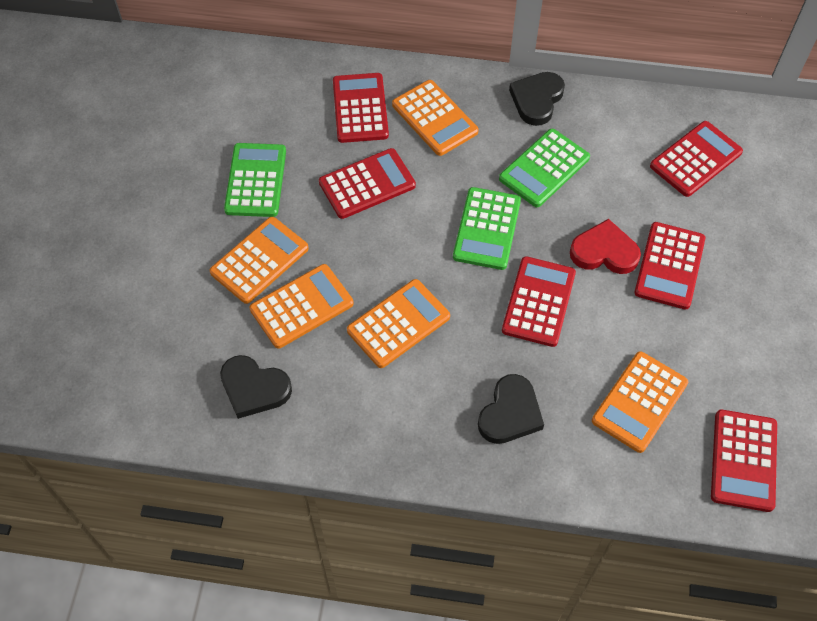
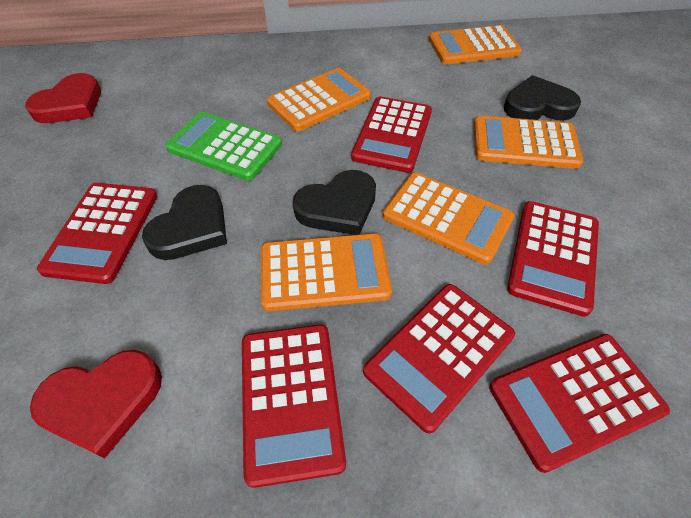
green calculator: [224,143,286,217] [453,187,521,270] [499,129,590,207] = 3 -> [165,112,282,181] = 1
red heart: [570,219,641,274] = 1 -> [25,73,101,123] [30,350,162,459] = 2

